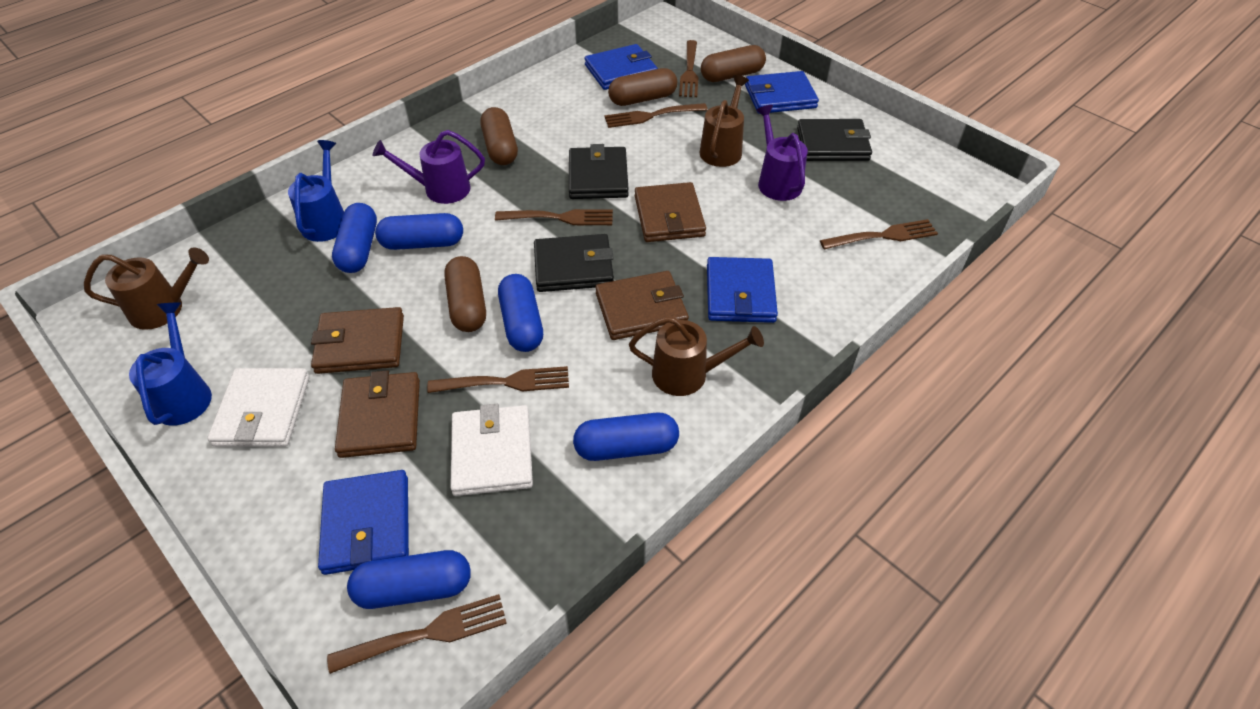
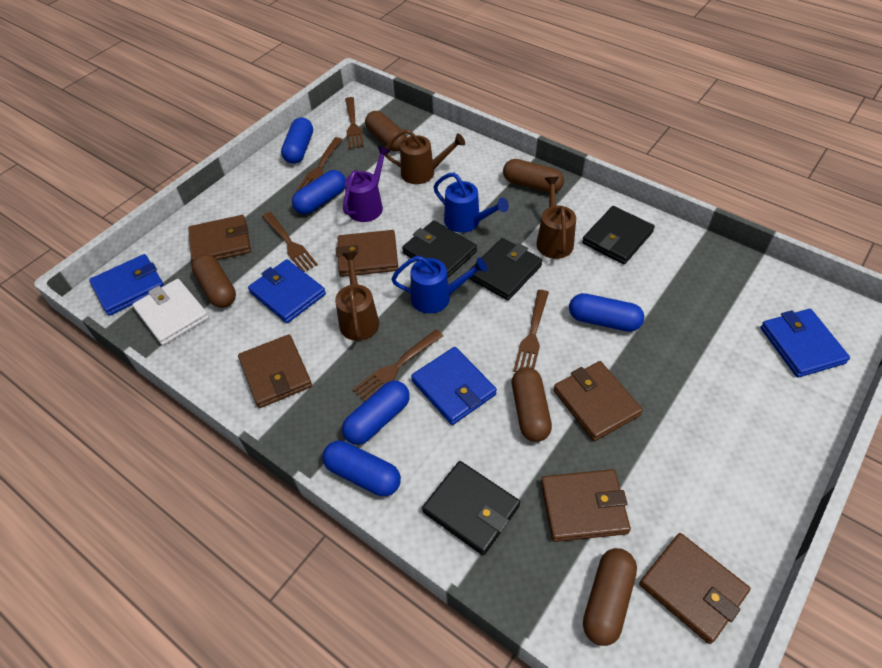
black wallet: [534,234,614,292] [569,144,629,199] [797,119,872,161] = 3 -> [402,220,477,278] [422,461,520,555] [468,238,543,301] [582,206,655,264] = 4
brown capsule: [444,256,486,332] [481,107,518,165] [608,68,677,106] [701,45,766,82] = 4 -> [191,254,236,308] [365,111,407,152] [503,159,564,193] [512,367,552,442] [583,548,637,646] = 5
brown fork: [327,594,507,674] [427,366,569,393] [495,209,613,225] [604,103,708,128] [679,40,698,97] [820,219,938,250] = 6 -> [262,212,318,272] [296,137,343,191] [345,97,364,149] [353,329,443,402] [513,290,549,372] = 5
brown wallet: [311,307,404,374] [335,370,420,458] [595,271,689,340] [635,182,706,242] = 4 -> [188,215,251,261] [238,334,312,408] [336,230,398,277] [541,469,631,542] [553,361,643,441] [639,533,750,644] = 6
purple watering can: [372,130,485,204] [756,105,808,201] = 2 -> [343,146,390,222] = 1
white wallet: [207,368,310,447] [450,404,533,496] = 2 -> [132,279,209,345] = 1

